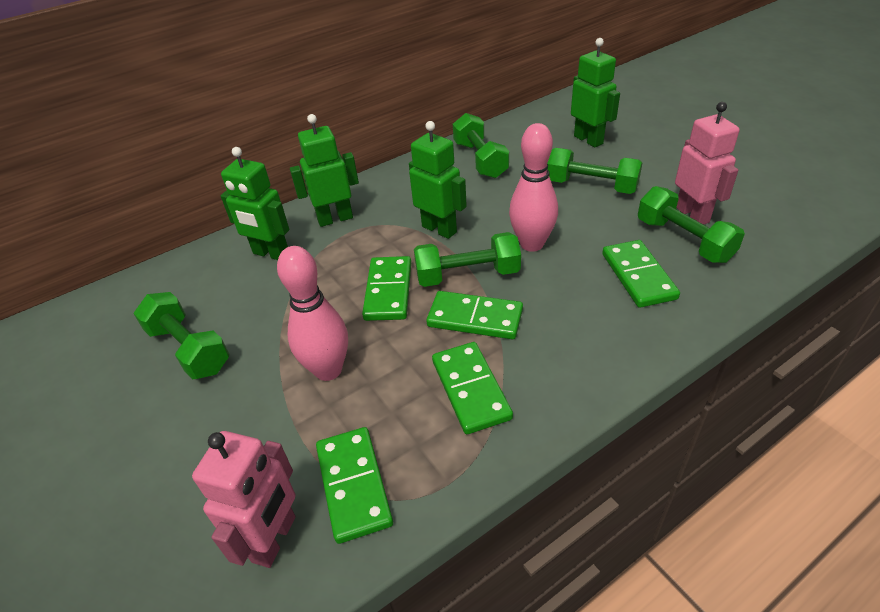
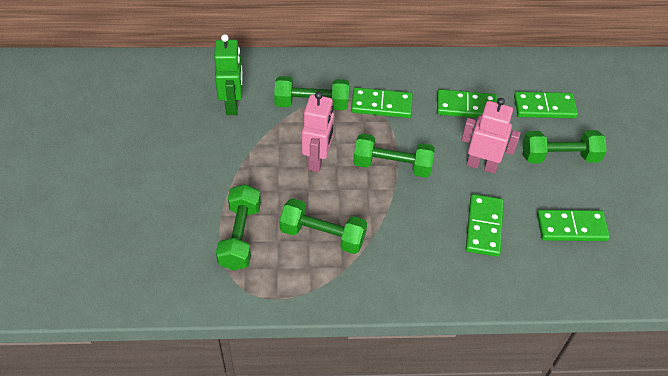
green robot: [221,147,289,260] [290,114,359,227] [409,121,467,239] [571,38,620,147] = 4 -> [214,34,243,115] = 1
pink bowling pin: [277,246,348,381] [509,123,558,252] = 2 -> none = 0

